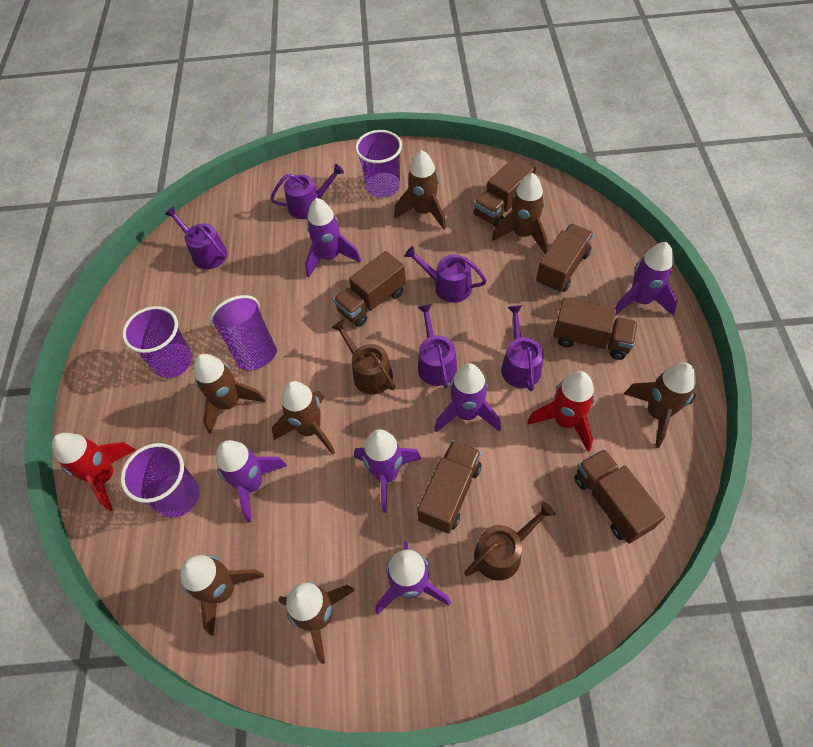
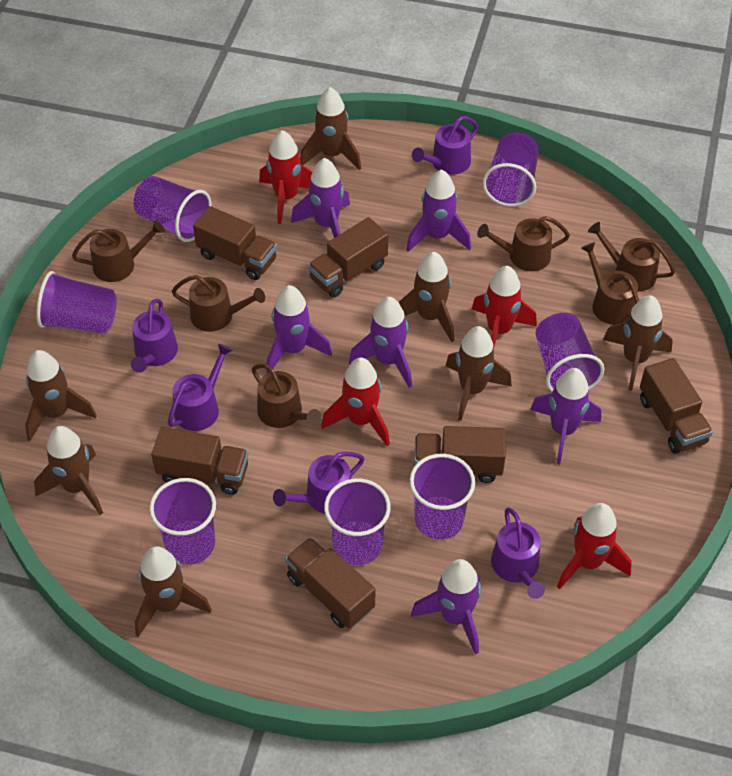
brown watering can: [331,320,395,395] [464,502,555,581] = 2 -> [72,221,165,282] [172,275,265,332] [252,364,321,428] [477,216,570,271] [581,242,639,325] [588,222,676,291] = 6
purple cup: [121,443,200,518] [122,306,192,378] [210,295,277,370] [355,130,402,198] = 4 -> [36,271,117,334] [134,176,212,242] [149,478,216,564] [324,478,391,565] [410,454,475,540] [483,132,539,207] [535,313,604,392] = 7
red rocket: [52,433,135,512] [527,371,595,452] = 2 -> [259,130,312,224] [321,357,390,446] [472,266,537,349] [557,503,632,589] = 4

